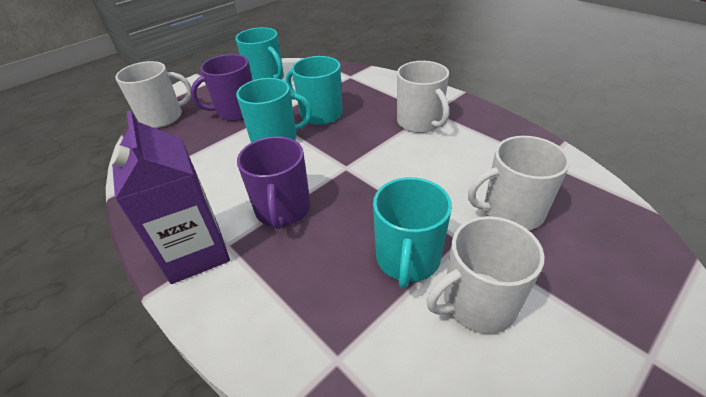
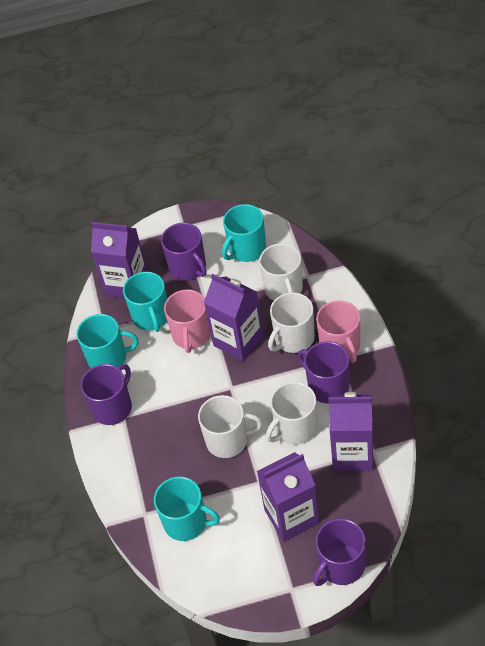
pink mug: none = 0 -> [164,290,211,353] [316,300,360,363] = 2
purple carton: [111,110,230,284] = 1 -> [91,222,148,298] [204,273,263,361] [257,452,319,542] [328,392,373,471] = 4
purple mug: [191,54,252,121] [237,136,310,229] = 2 -> [81,364,132,425] [161,223,207,280] [297,341,350,404] [313,518,366,586] = 4

